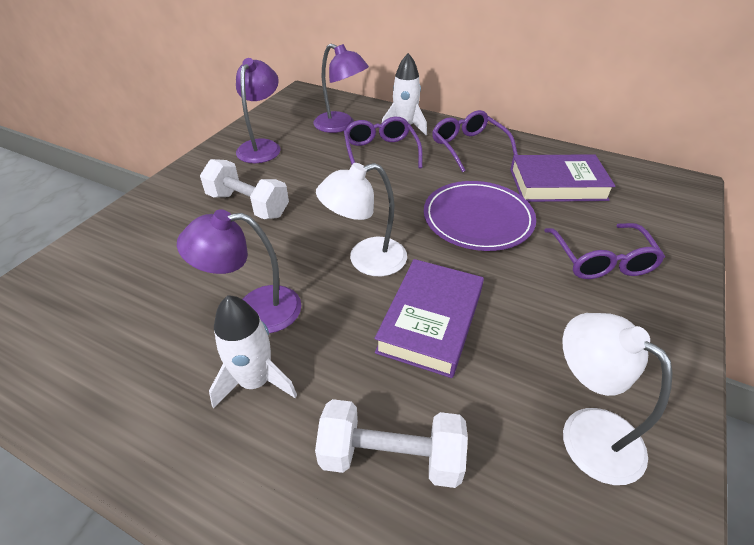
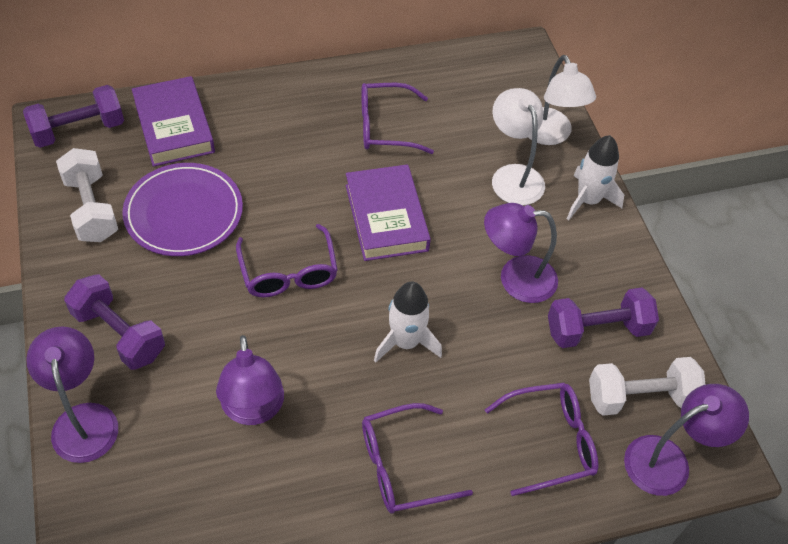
purple dumbbell: none = 0 -> [23,85,124,148] [64,274,165,370] [548,288,659,348] = 3
purple glasses: [344,117,423,168] [432,110,518,172] [544,223,665,279] = 3 -> [236,224,338,297] [361,83,434,154] [362,403,473,514] [485,383,598,496] = 4
purple lamp: [177,209,301,333] [236,58,281,163] [313,43,369,133] = 3 -> [26,326,118,463] [216,335,284,425] [484,203,558,303] [624,384,749,496] = 4

